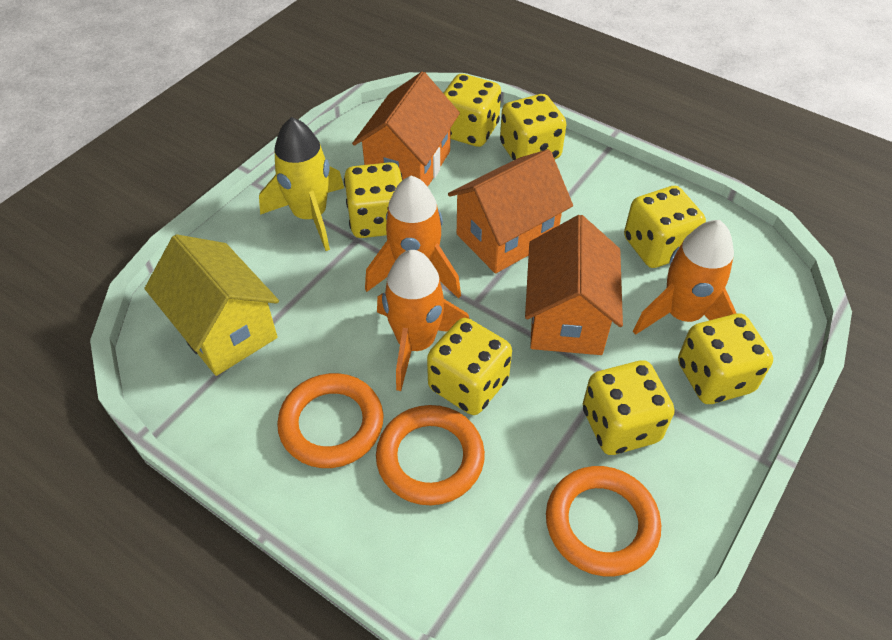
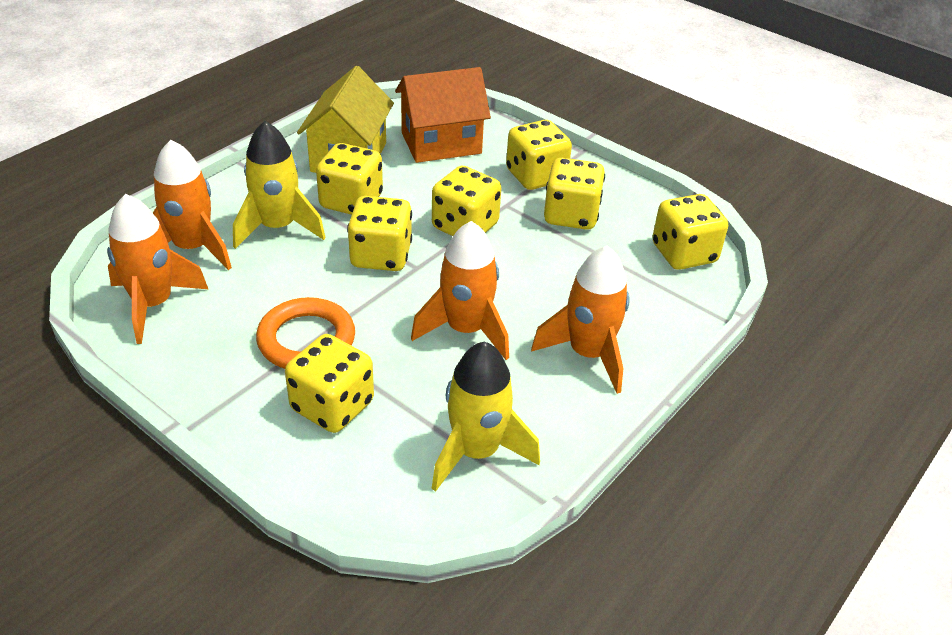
orange house: [352,72,460,187] [448,149,573,274] [525,215,623,355] = 3 -> [395,67,491,163] = 1
orange ring: [277,373,383,468] [376,405,485,505] [546,466,661,576] = 3 -> [256,297,355,369] = 1
orange rocket: [365,176,461,299] [377,250,470,391] [633,220,737,335] = 3 -> [107,194,208,344] [153,140,232,270] [411,221,509,360] [531,246,630,394] = 4
yellow rocket: [259,117,344,251] = 1 -> [233,121,326,249] [431,342,540,492] = 2

